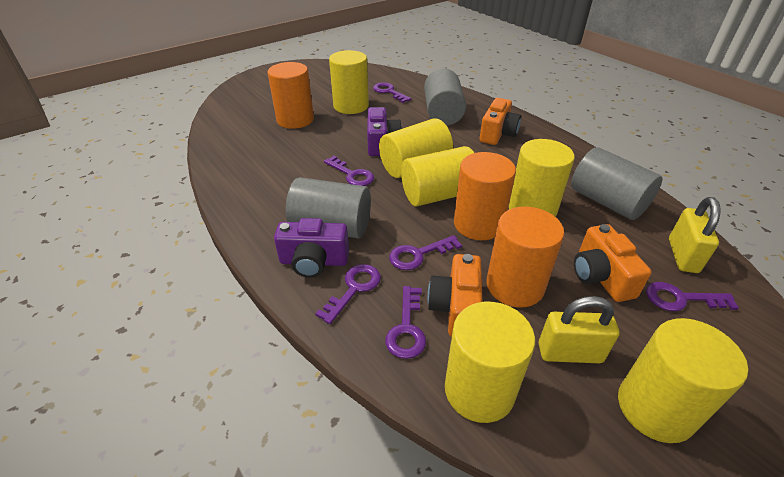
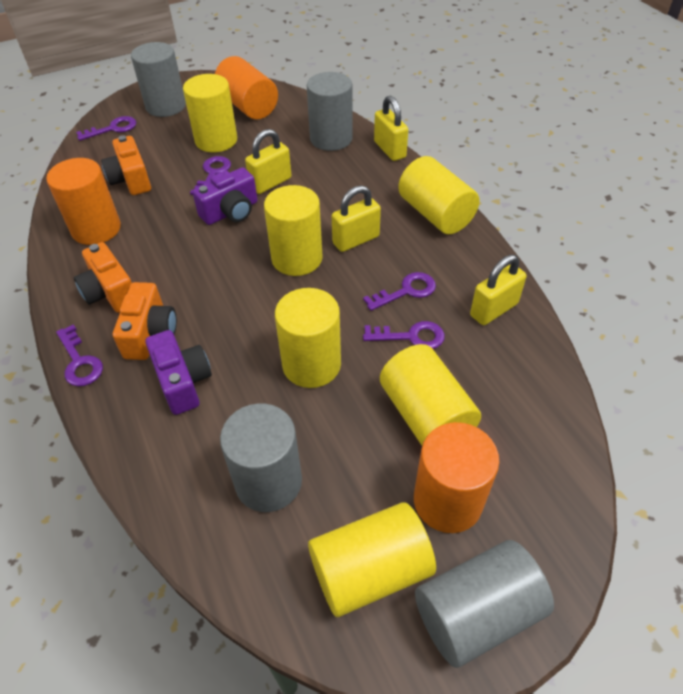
grey cylinder: [286,177,371,238] [424,69,466,126] [571,147,662,220] = 3 -> [131,42,186,117] [220,403,302,512] [307,72,353,151] [415,540,554,668] = 4
purple key: [315,264,381,324] [324,156,374,186] [373,82,411,103] [385,286,426,359] [389,235,462,270] [646,282,739,311] = 6 -> [56,324,103,386] [76,116,136,141] [190,156,231,195] [363,272,436,311] [363,321,445,349] = 5
yellow padlock: [539,296,620,363] [669,197,720,273] = 2 -> [245,129,291,194] [332,185,381,252] [374,95,408,161] [470,255,526,325] = 4

